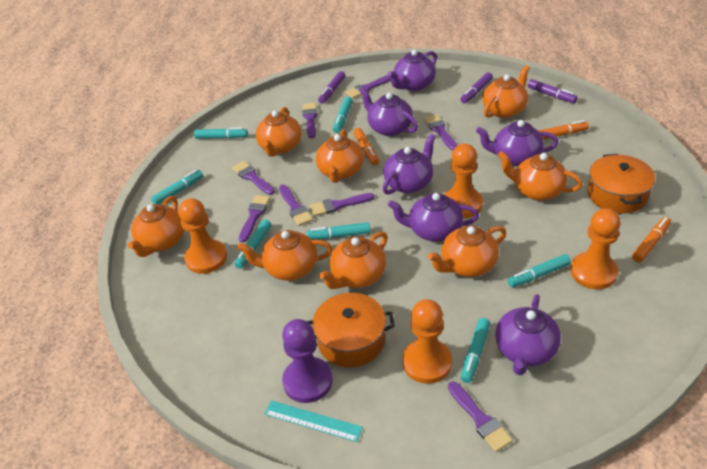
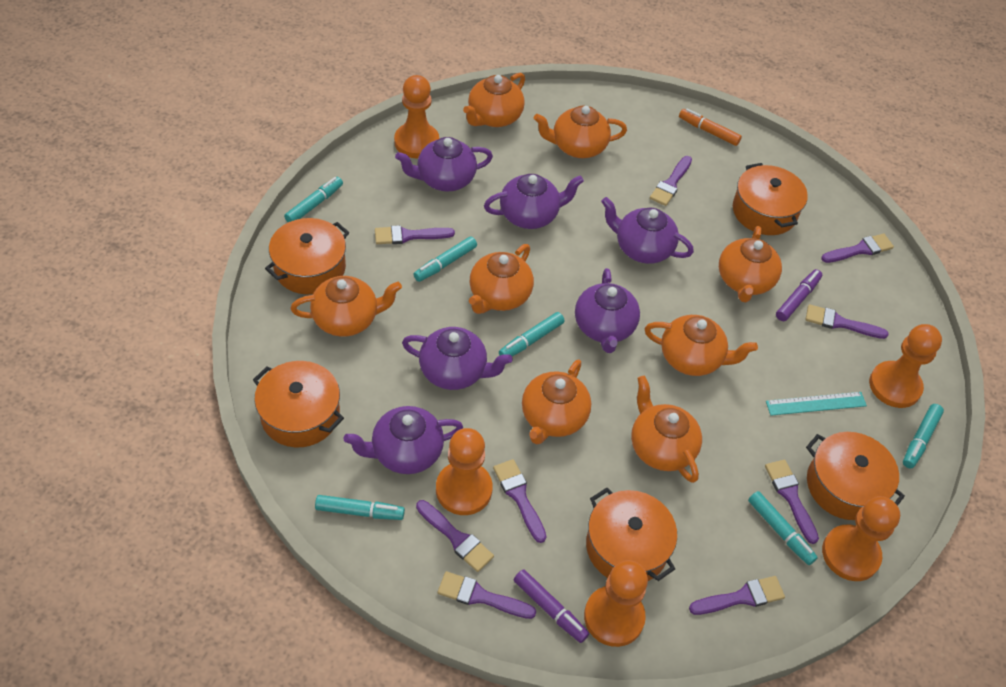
orange marker: [353,128,379,166] [538,120,589,139] [632,217,671,262] = 3 -> [679,108,742,146] = 1
orange pawn: [178,198,227,274] [402,299,452,384] [444,143,483,218] [570,208,621,289] = 4 -> [394,75,439,158] [436,428,493,515] [584,560,648,647] [822,496,900,581] [869,324,942,408] = 5
orange pot: [307,293,395,367] [588,154,655,214] = 2 -> [253,361,344,447] [265,218,349,294] [586,488,677,581] [733,163,808,235] [806,432,905,520] = 5
purple brush: [232,161,275,195] [239,195,270,243] [279,184,313,226] [302,103,318,138] [310,193,374,216] [345,75,391,99] [424,114,457,150] [448,381,513,452] = 8 -> [375,225,455,244] [416,500,494,572] [438,571,536,619] [493,459,546,543] [650,156,692,206] [689,576,785,615] [765,460,819,544] [806,304,889,339] [821,234,894,263] = 9
purple marker: [318,71,346,104] [460,72,493,103] [528,79,578,103] = 3 -> [514,569,589,643] [776,269,822,321] = 2
purple pawn: [282,319,333,403] = 1 -> none = 0
turquoise marker: [151,170,203,204] [194,127,248,139] [234,219,272,269] [307,222,370,240] [333,97,353,133] [461,318,490,383] [508,254,571,287] = 7 -> [284,177,343,222] [315,495,405,520] [414,236,477,282] [499,312,565,356] [748,491,818,565] [903,404,944,469] = 6

